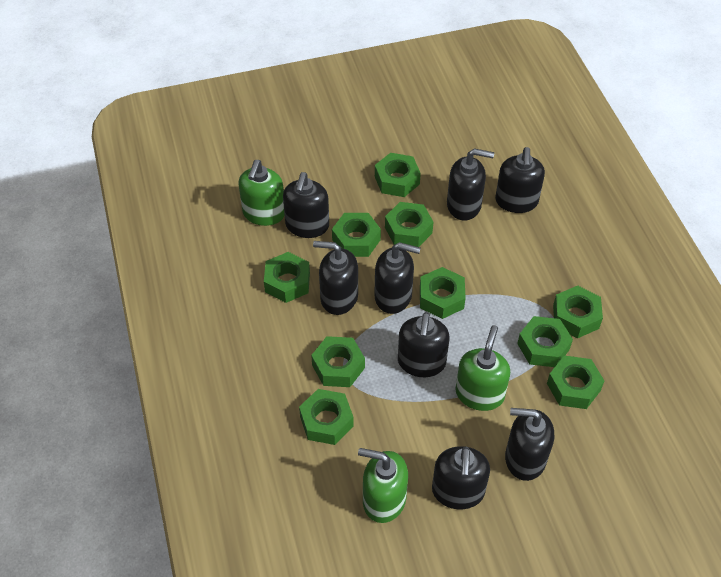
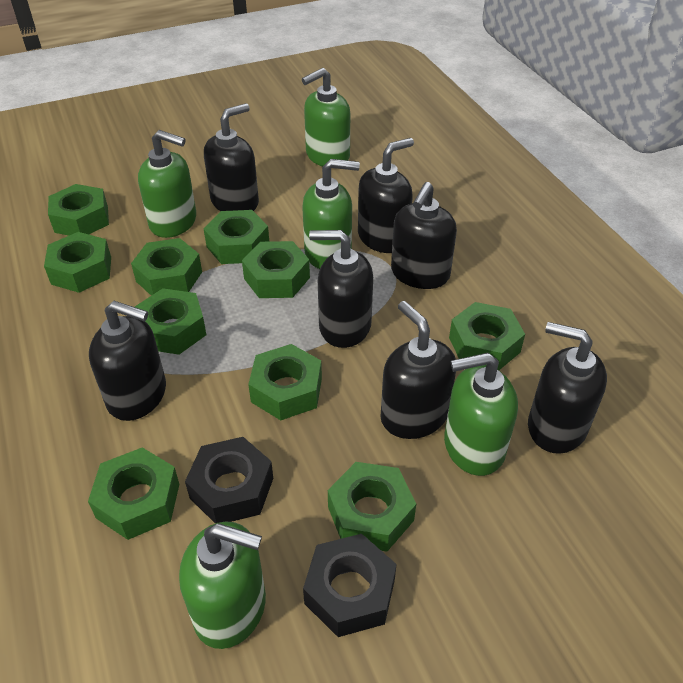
black nut: none = 0 -> [185,437,273,523] [303,534,397,637] = 2
black soap dispenser: [283,172,329,238] [313,241,358,315] [374,242,421,314] [398,312,450,377] [432,446,490,509] [447,149,494,220] [495,147,545,213] [505,408,554,481] = 8 -> [89,301,166,421] [204,103,259,211] [309,230,373,348] [358,138,414,253] [380,301,456,439] [391,182,457,289] [528,322,607,454] = 7
green soap dispenser: [238,160,285,226] [358,448,408,523] [455,325,510,411] = 3 -> [138,130,196,238] [179,522,266,649] [302,68,350,167] [302,159,360,269] [444,353,518,476] = 5

